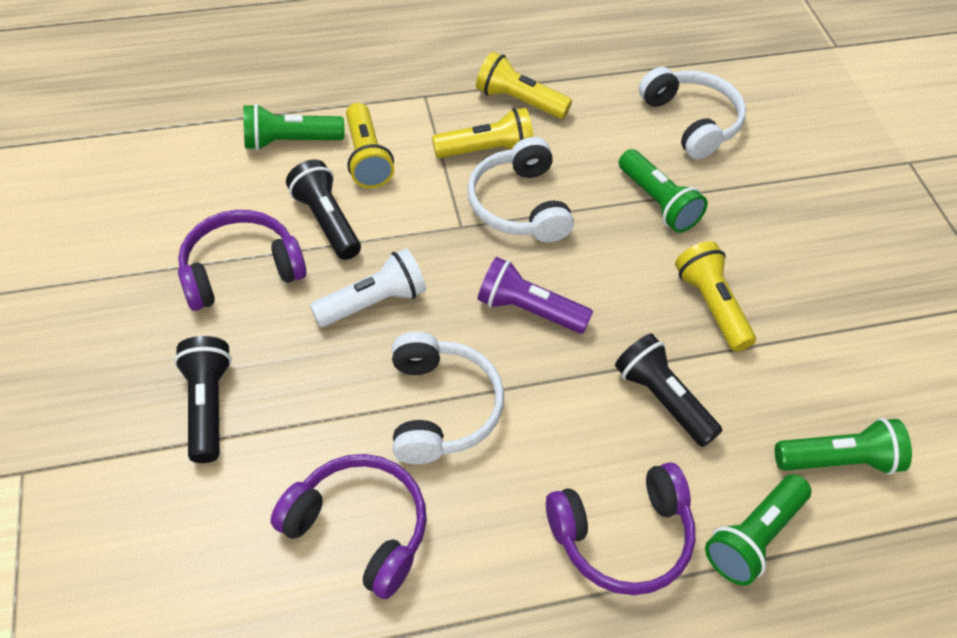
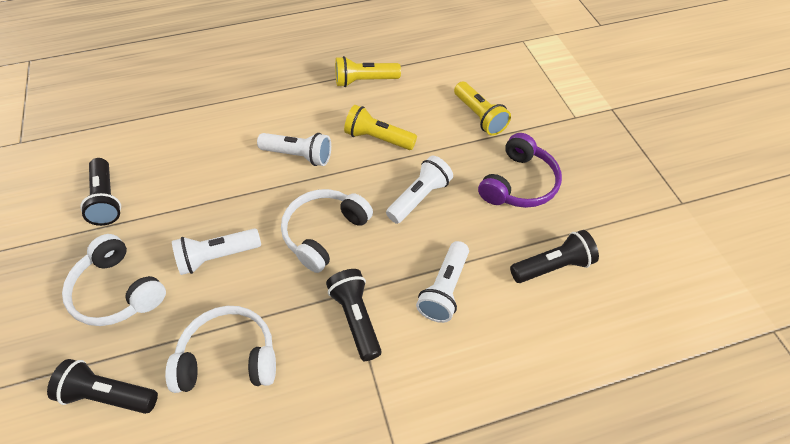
black flashlight: [174,336,232,463] [286,160,361,260] [615,334,722,447] = 3 -> [47,359,158,414] [80,158,121,226] [326,269,382,361] [510,230,599,283] = 4
green flashlight: [243,104,344,150] [619,149,708,233] [705,474,811,586] [775,418,912,475] = 4 -> none = 0
purple flashlight: [477,257,593,334] = 1 -> none = 0
purple headphones: [178,210,307,311] [271,454,427,599] [546,462,695,595] = 3 -> [478,133,562,208] = 1
white flashlight: [310,248,426,327] = 1 -> [172,228,261,275] [257,133,331,166] [386,156,453,224] [416,241,469,323] = 4
yellow flashlight: [346,103,394,188] [432,108,533,158] [476,52,572,119] [675,241,756,352] = 4 -> [335,56,401,87] [344,105,417,150] [454,82,511,136] = 3

